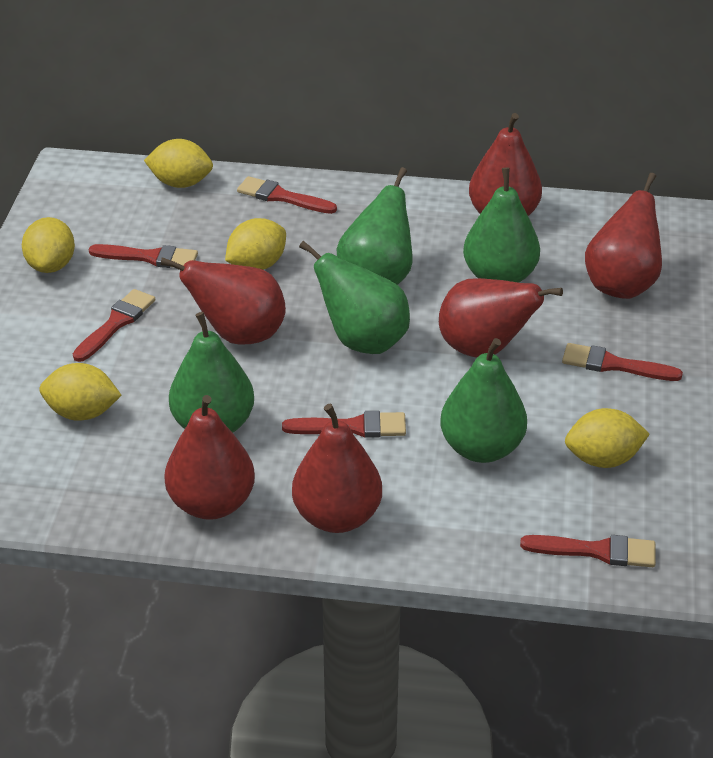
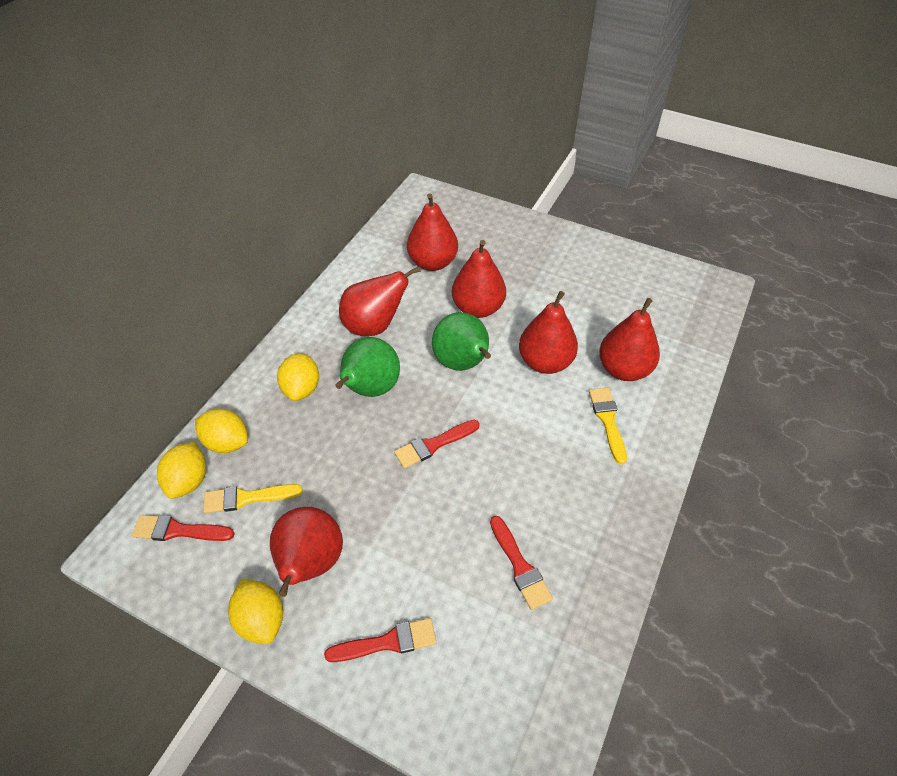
green pear: [169,312,254,433] [299,241,410,354] [337,167,412,285] [440,338,527,463] [463,168,540,283] = 5 -> [335,337,400,397] [432,312,491,371] = 2
red brush: [73,289,155,362] [89,244,198,268] [237,176,337,214] [282,411,406,438] [520,535,656,567] [562,343,683,381] = 6 -> [132,515,235,541] [324,618,436,662] [394,420,480,468] [490,516,553,610] = 4
yellow brush: none = 0 -> [203,484,303,513] [589,388,627,464] = 2
yellow lemon: [22,217,75,273] [39,363,122,421] [144,139,213,188] [225,218,286,270] [565,408,650,468] = 5 -> [157,441,206,499] [195,409,248,453] [228,579,283,644] [277,353,319,401] = 4

